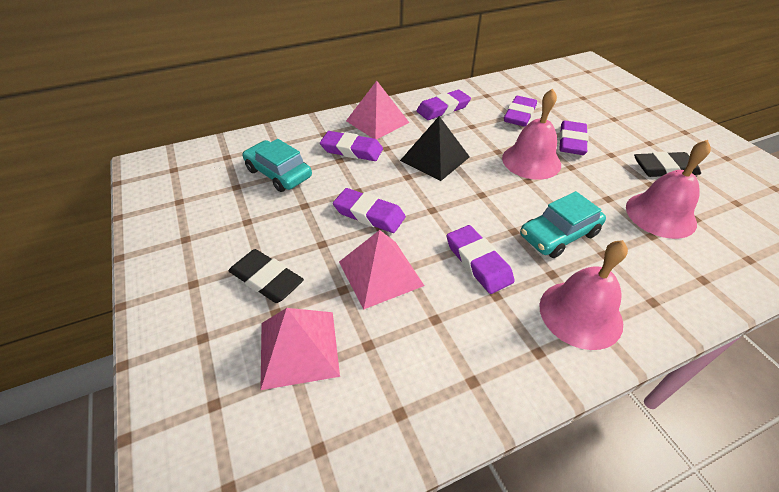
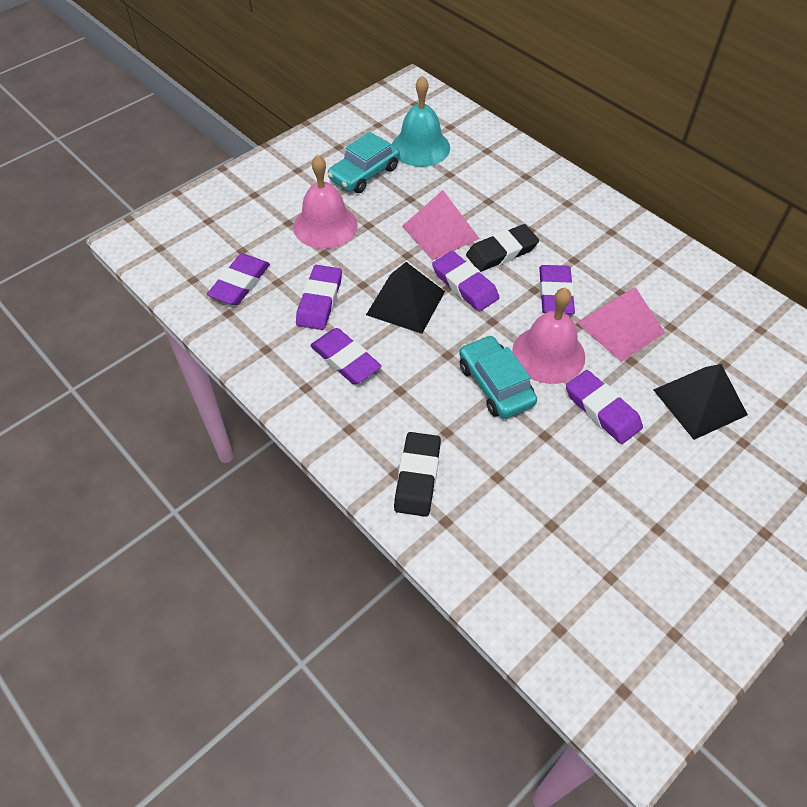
black pyramid: [400,116,470,181] = 1 -> [366,262,445,334] [653,364,748,440] = 2
pink bell: [502,89,561,180] [539,240,628,350] [626,140,711,239] = 3 -> [293,155,358,249] [512,288,585,384] = 2
pink pyramid: [261,308,340,390] [339,230,424,309] [346,81,410,140] = 3 -> [402,190,480,260] [577,287,665,362] = 2
turquoise bell: none = 0 -> [392,76,450,167] = 1

